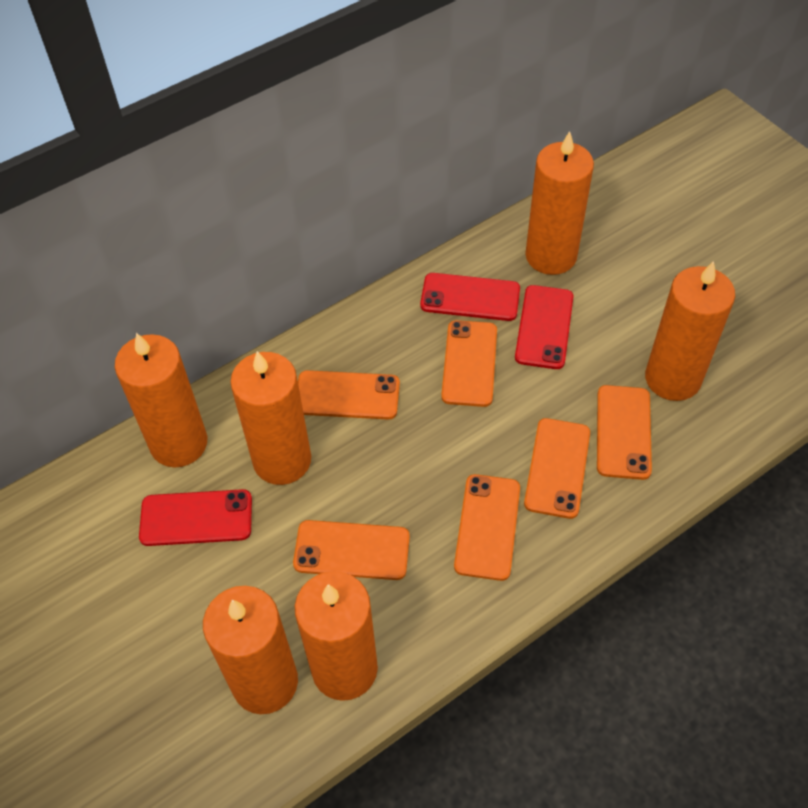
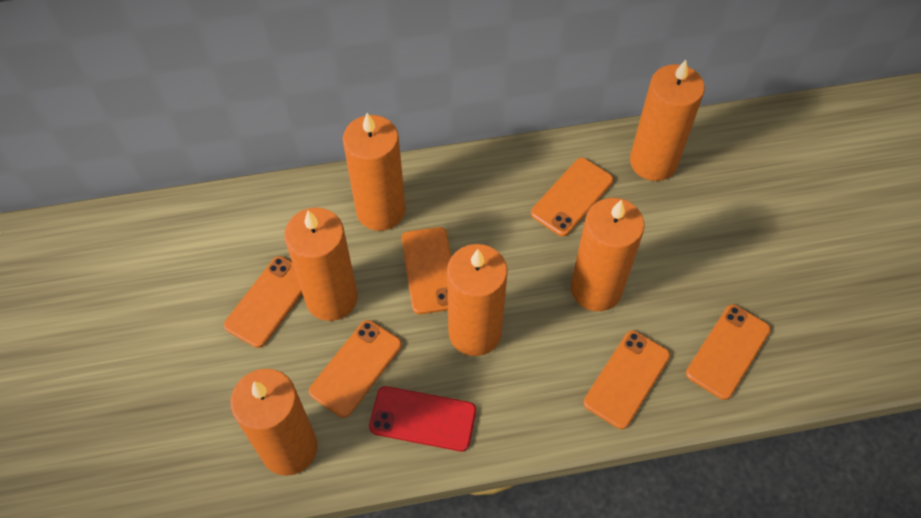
red phone: [139,489,252,546] [420,273,520,321] [515,285,574,369] = 3 -> [369,386,476,451] = 1

